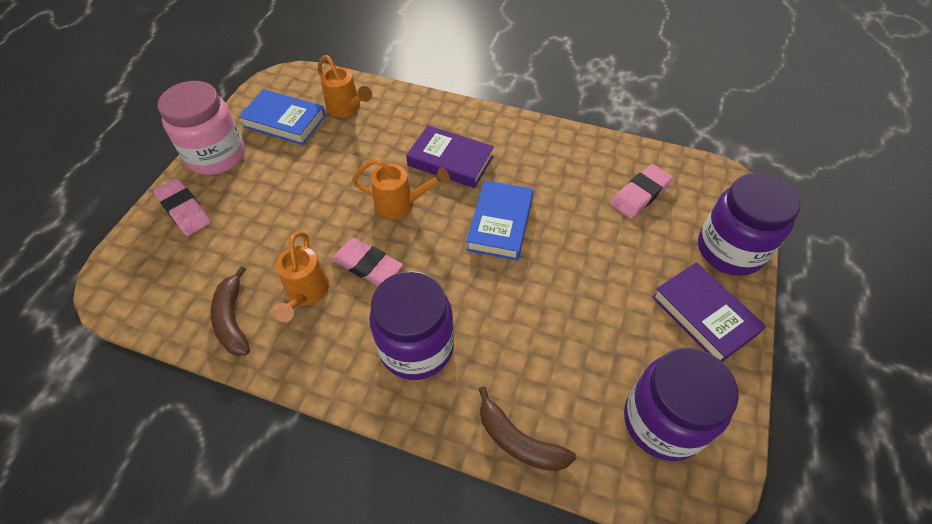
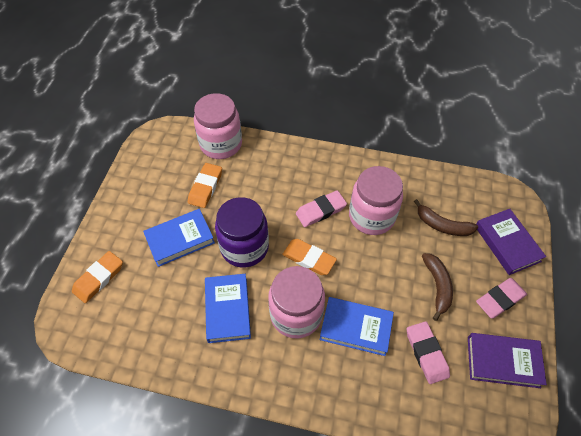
blue book: [238,89,326,145] [466,180,534,261] = 2 -> [143,209,215,267] [205,274,251,343] [319,297,394,356] = 3
orange eraser: none = 0 -> [72,251,123,303] [188,163,222,208] [282,239,337,275] = 3
orange watering can: [273,231,329,322] [318,55,372,117] [352,158,450,219] = 3 -> none = 0
pink jar: [158,81,245,175] = 1 -> [194,93,242,159] [268,266,325,338] [349,166,403,235] = 3
purple jar: [369,271,454,380] [624,348,739,461] [698,173,800,276] = 3 -> [215,197,269,268] = 1

